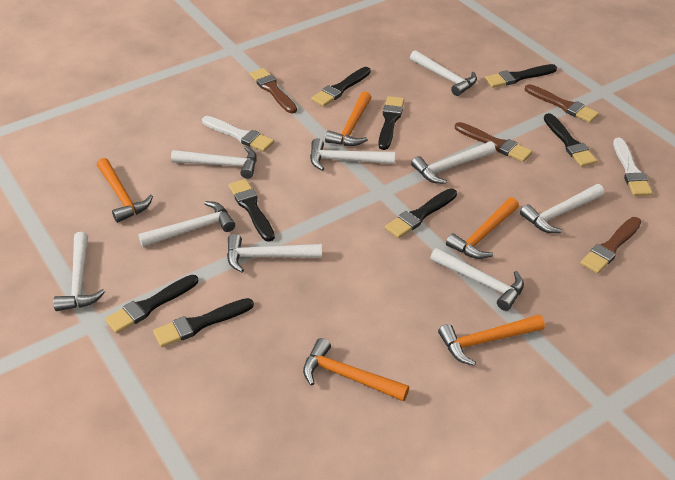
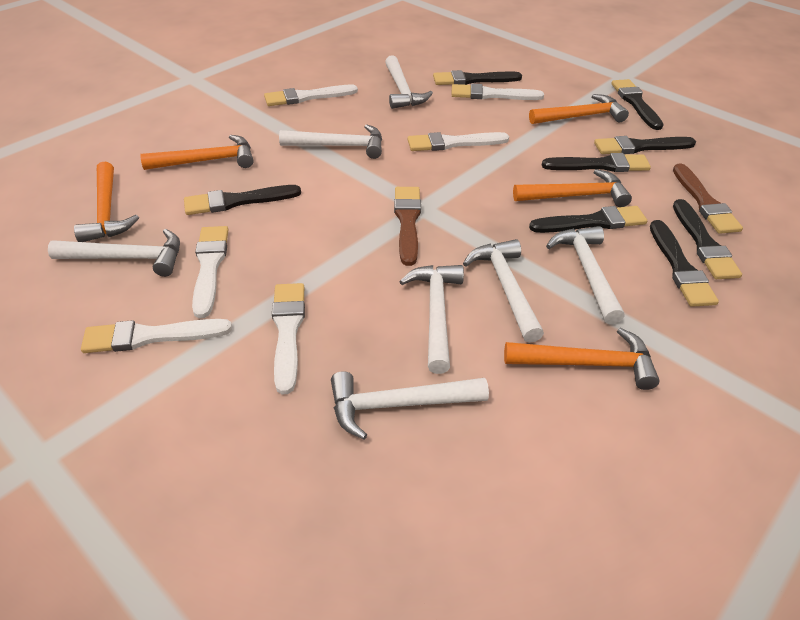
brown brush: [250,68,297,114] [455,122,532,162] [525,84,599,123] [580,217,642,274] = 4 -> [394,187,421,266] [673,163,743,234] = 2
white brush: [202,116,274,152] [613,138,652,196] = 2 -> [81,319,232,353] [192,226,228,318] [264,85,358,106] [272,283,305,395] [407,132,509,151] [452,84,544,100] = 6
white hammer: [53,232,105,311] [138,201,235,247] [171,146,257,179] [227,234,322,272] [310,138,395,171] [410,50,477,96] [411,142,496,184] [430,248,524,311] [520,184,604,233] = 9 -> [48,229,180,277] [279,124,382,159] [331,371,489,440] [385,55,433,109] [399,265,464,374] [463,239,544,343] [546,226,625,324] = 7

